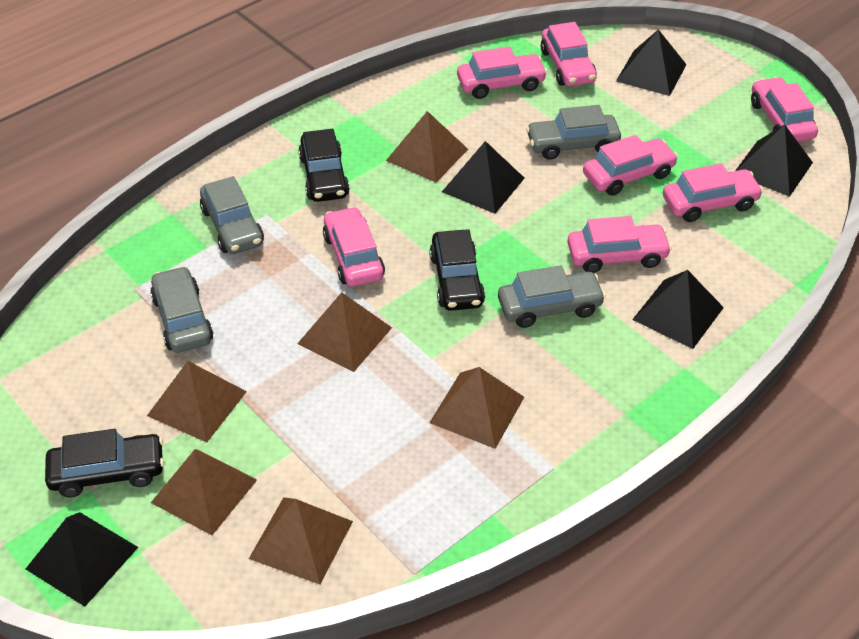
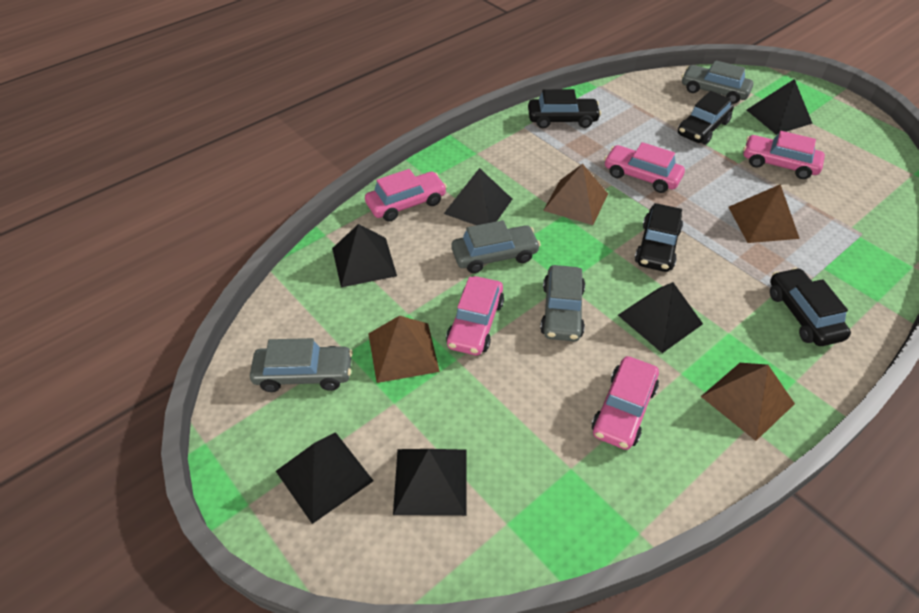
black car: [45,429,164,498] [298,129,350,202] [429,229,485,311] = 3 -> [528,89,601,128] [635,203,683,272] [678,91,734,145] [770,268,851,346] = 4
black pyramid: [26,512,138,607] [442,141,525,214] [616,29,687,96] [632,270,724,349] [735,124,813,197] = 5 -> [276,432,373,524] [332,224,397,287] [393,449,467,516] [444,168,512,225] [618,282,703,353] [747,79,813,135] = 6
brown pyramid: [147,361,247,442] [151,449,257,535] [249,497,353,584] [297,292,392,372] [386,111,468,182] [429,367,524,449] = 6 -> [368,315,440,383] [543,164,608,225] [701,363,795,441] [728,184,800,243] = 4
pink car: [323,207,385,287] [457,47,548,99] [541,22,597,86] [567,216,672,273] [583,135,678,196] [663,163,763,222] [751,77,818,142] = 7 -> [365,169,447,222] [446,276,504,355] [592,356,659,450] [604,142,685,193] [743,131,825,179] = 5

